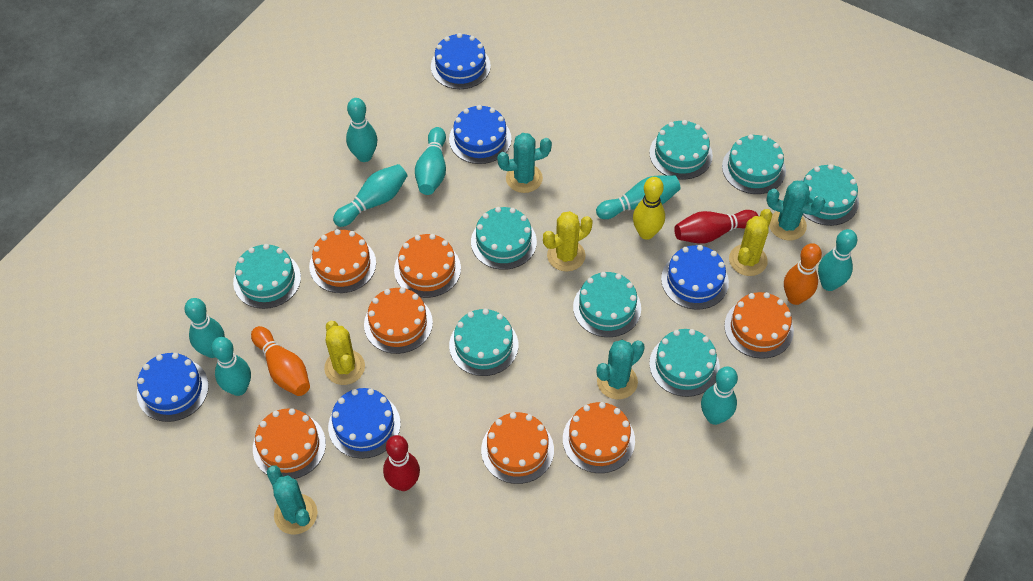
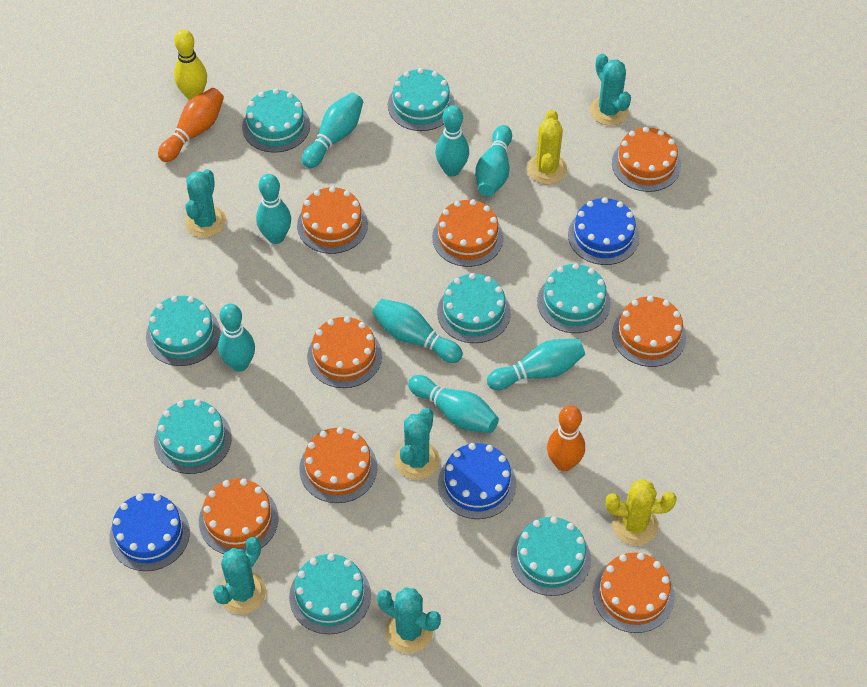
blue cake: [137,353,209,422] [328,388,401,459] [431,33,491,89] [449,105,512,164] [661,245,729,310] = 5 -> [109,493,190,571] [438,443,516,519] [568,197,639,265] = 3
orange cake: [253,408,326,479] [309,229,376,293] [364,287,433,354] [394,234,461,298] [481,412,554,484] [563,402,635,473] [724,292,794,359] = 7 -> [199,478,279,554] [297,186,368,254] [299,427,377,503] [307,316,382,388] [432,199,504,267] [593,552,675,633] [612,127,681,192] [612,296,686,367] = 8
red bowling pin: [383,435,420,491] [674,210,758,243] = 2 -> none = 0
turquoise cactus: [267,466,318,534] [497,133,552,193] [597,340,645,399] [766,181,825,240] = 4 -> [185,169,226,238] [213,537,266,614] [377,588,441,653] [395,408,440,480] [590,54,631,126] = 5
yellow cactus: [324,321,365,385] [543,211,593,272] [729,209,772,276] = 3 -> [527,110,567,184] [606,479,676,546] = 2

